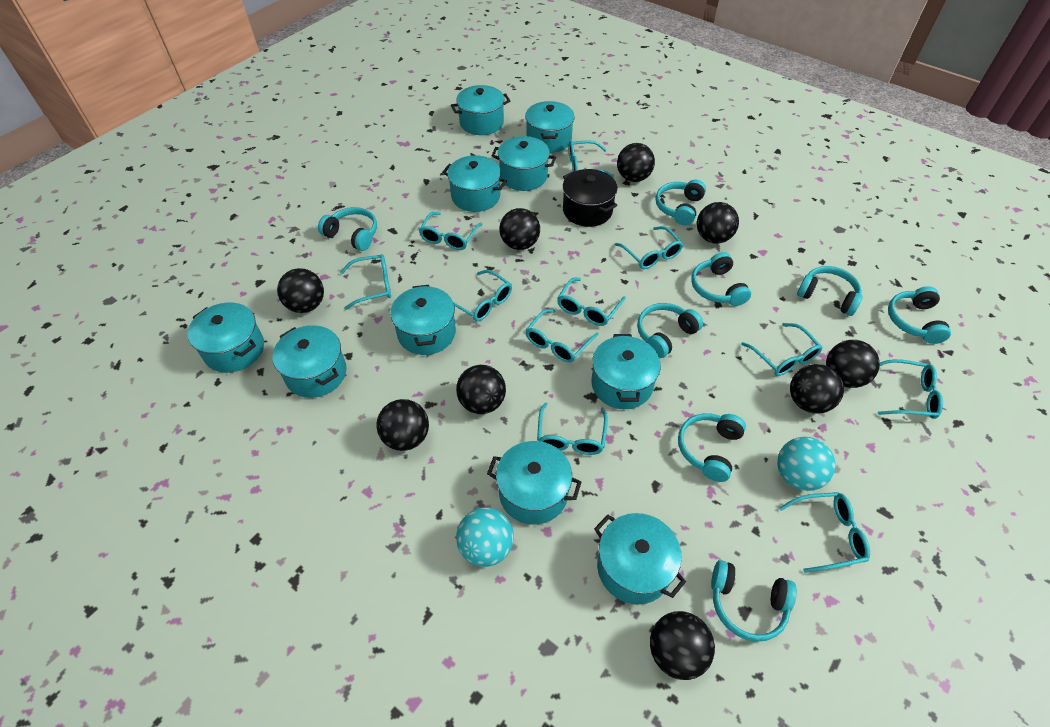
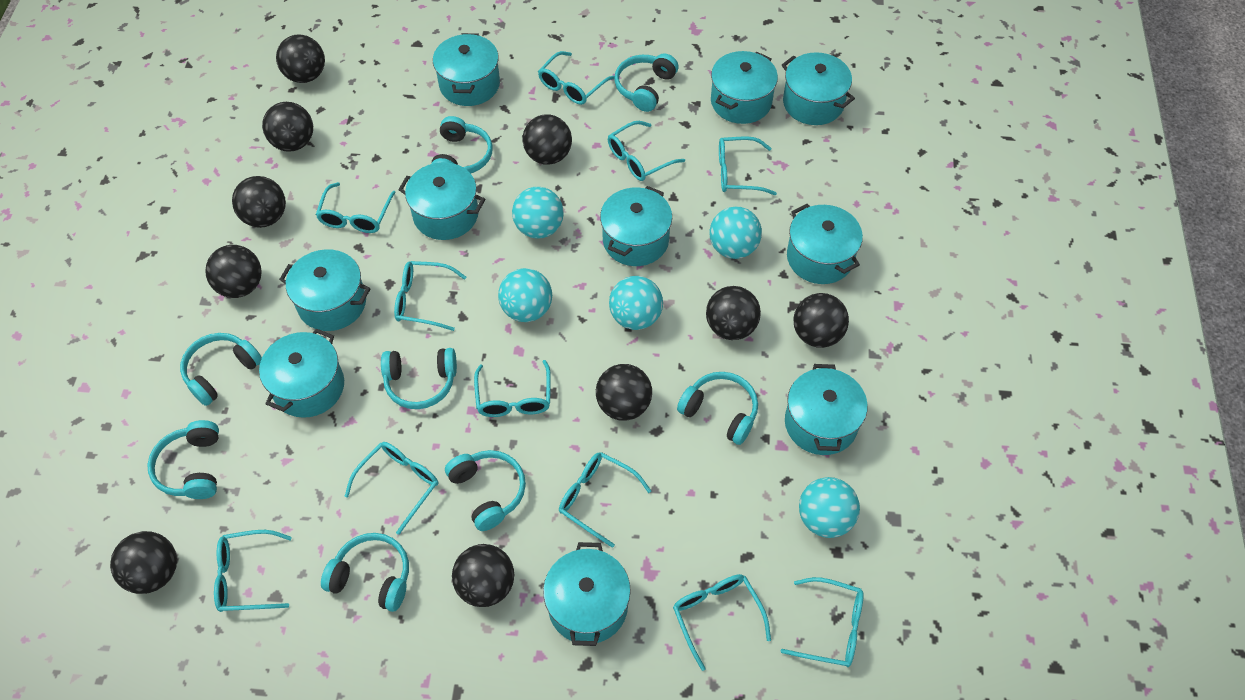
black ball: [277,268,324,313] [376,399,429,451] [456,365,506,414] [499,208,540,250] [617,143,655,182] [650,611,715,680] [697,202,739,244] [790,364,844,414] [826,340,880,388] = 9 -> [110,531,177,594] [205,245,262,298] [232,176,286,228] [262,102,313,152] [276,35,325,83] [452,544,514,607] [523,114,572,165] [596,364,652,421] [706,286,761,340] [793,293,849,348] = 10
black pot: [563,169,617,227] = 1 -> none = 0
turquoise ball: [456,507,514,567] [777,437,836,491] = 2 -> [498,268,552,322] [512,187,564,239] [609,276,663,330] [709,206,762,259] [799,477,860,538] = 5

